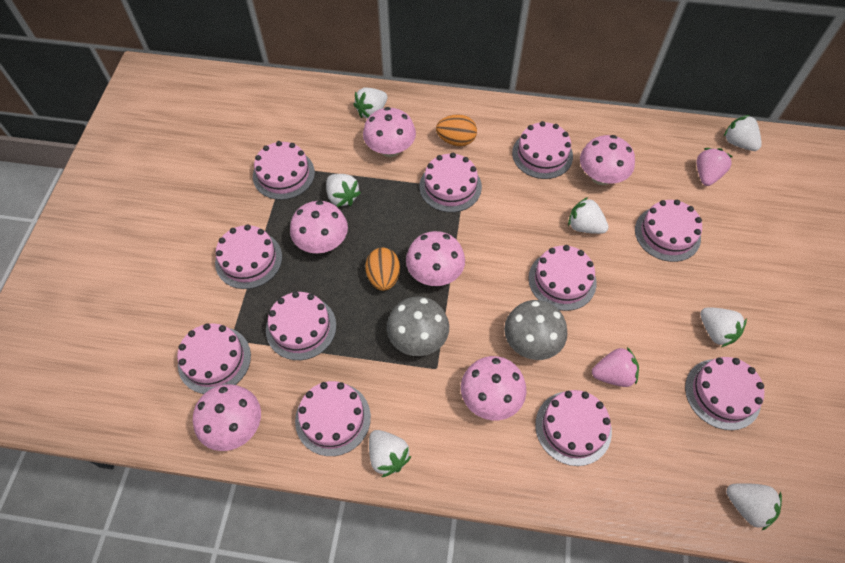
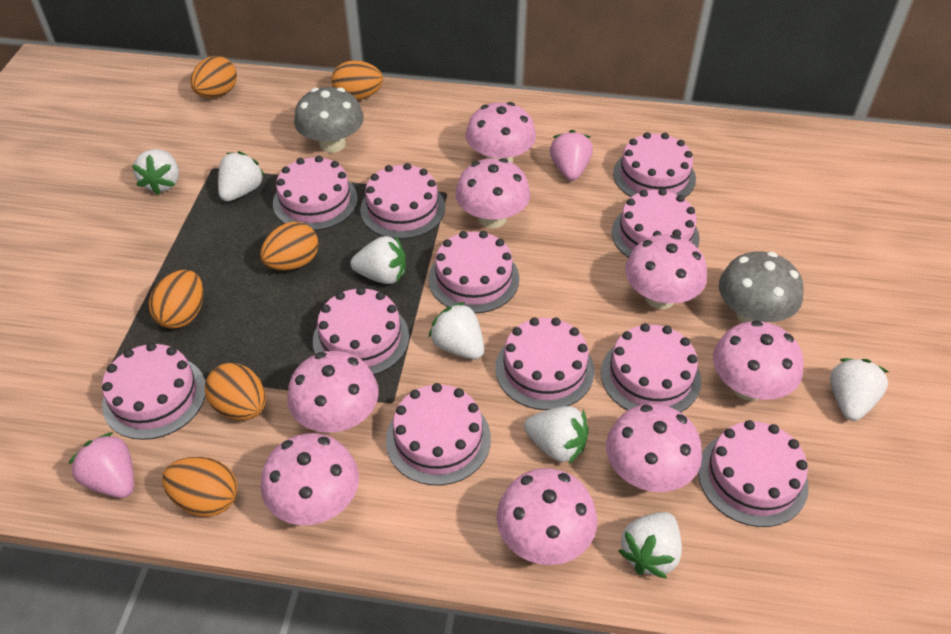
orange egg: [365,248,400,291] [436,114,477,146] = 2 -> [149,270,204,329] [162,457,237,517] [190,56,237,98] [205,363,266,420] [260,222,319,271] [331,60,383,100] = 6
pink mushroom: [193,384,261,451] [290,201,348,253] [363,107,416,157] [406,231,465,286] [461,356,527,421] [580,135,635,185] = 6 -> [261,433,359,525] [287,351,379,433] [455,158,530,228] [466,102,536,163] [497,468,597,565] [606,404,702,492] [625,234,707,309] [713,320,803,401] = 8

